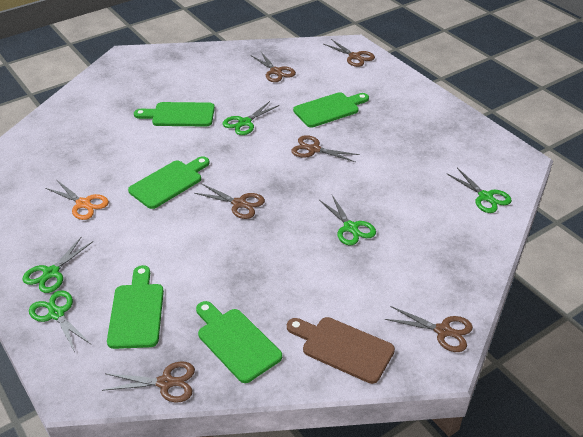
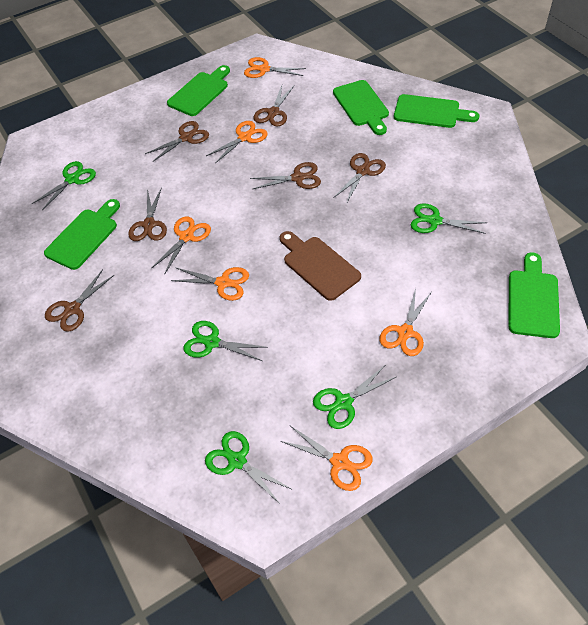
orange scissors: [45,180,109,220] = 1 -> [151,216,211,275] [171,267,249,301] [206,121,268,163] [244,57,306,78] [281,426,373,491] [379,288,431,356] = 6

